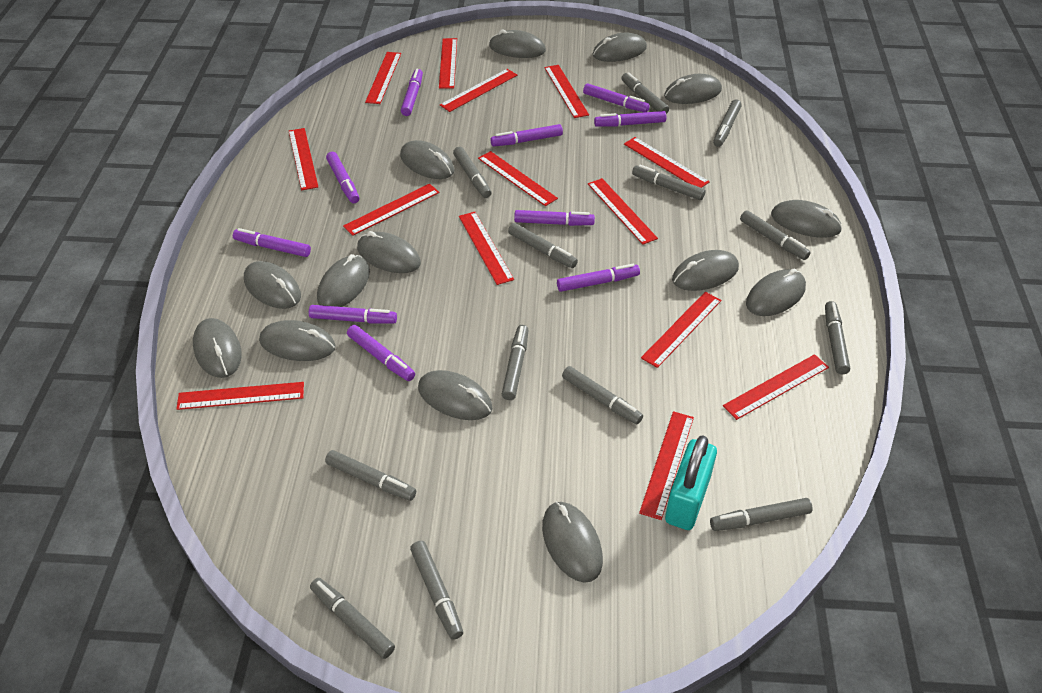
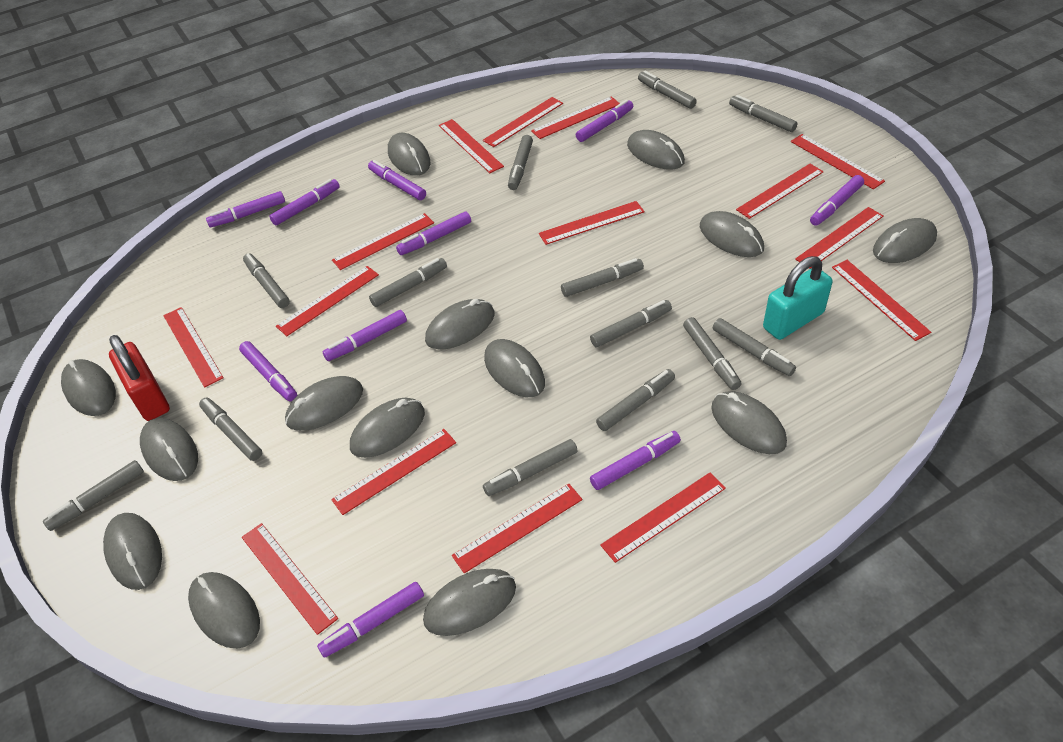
red padlock: none = 0 -> [109,335,170,421] = 1
red ruler: [176,382,304,410] [289,128,318,190] [343,184,440,236] [365,52,401,104] [439,38,457,88] [440,69,517,112] [459,212,514,285] [478,151,558,206] [544,65,589,118] [588,178,658,244] [624,137,710,188] [639,411,694,520] [641,292,721,368] [723,354,829,420] = 14 -> [163,307,224,388] [242,523,338,635] [276,266,379,336] [331,429,456,515] [332,213,434,270] [439,119,504,173] [452,484,583,573] [483,97,563,147] [531,96,620,139] [539,201,645,245] [600,472,726,563] [736,164,824,219] [791,134,885,189] [795,207,883,269] [832,260,931,341] = 15

